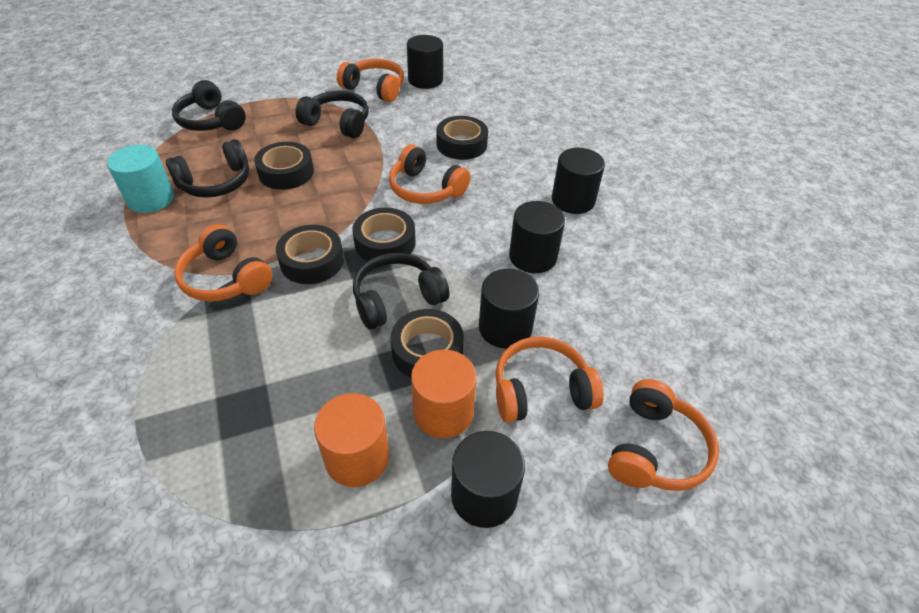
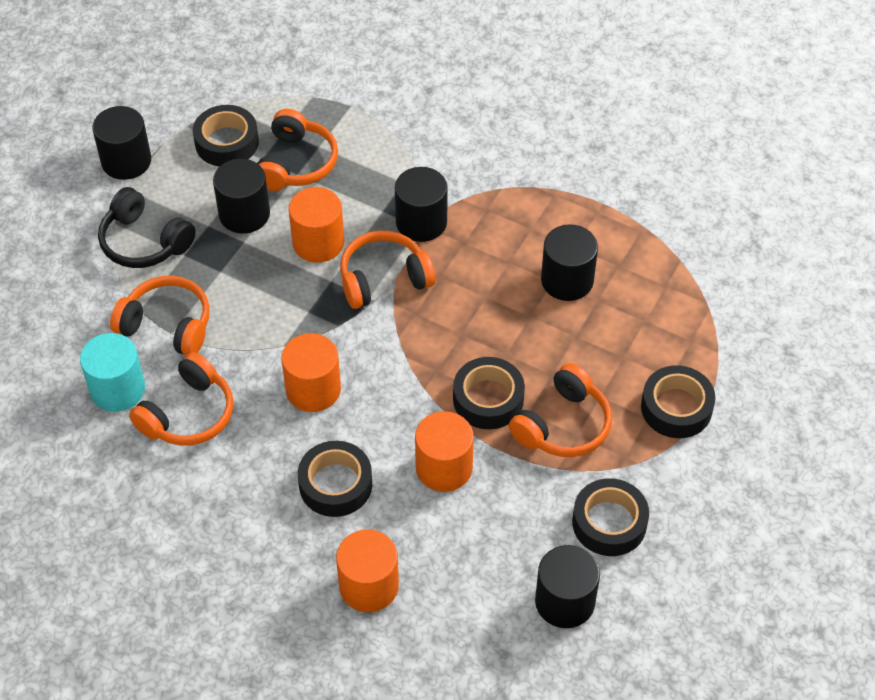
black headphones: [166,139,249,198] [172,80,246,131] [295,91,369,138] [353,253,450,329] = 4 -> [98,187,196,268] = 1
orange cylinder: [314,393,389,487] [411,349,477,438] = 2 -> [281,333,341,412] [288,187,344,263] [336,529,399,612] [415,411,474,492] = 4

